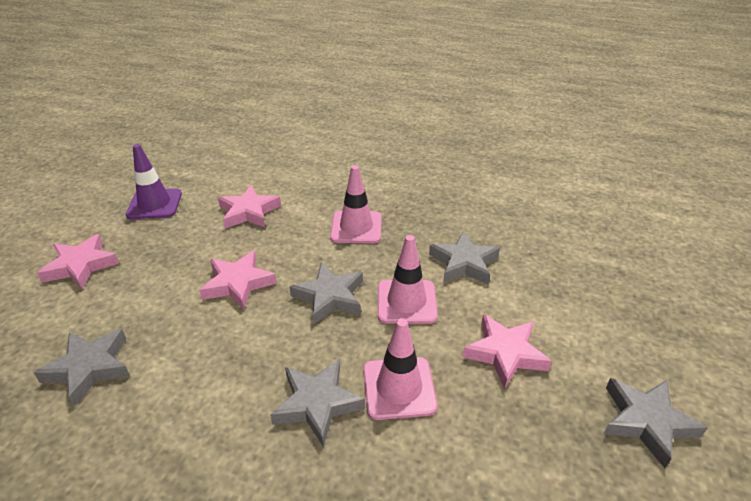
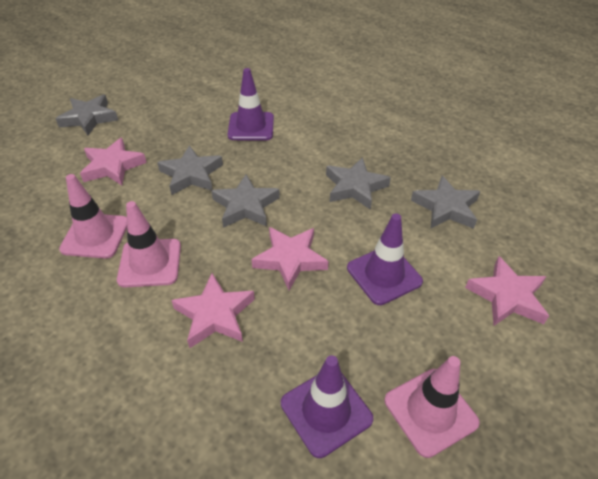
purple traffic cone: [126,144,182,219] = 1 -> [228,68,274,140] [281,355,373,458] [347,213,423,305] = 3

